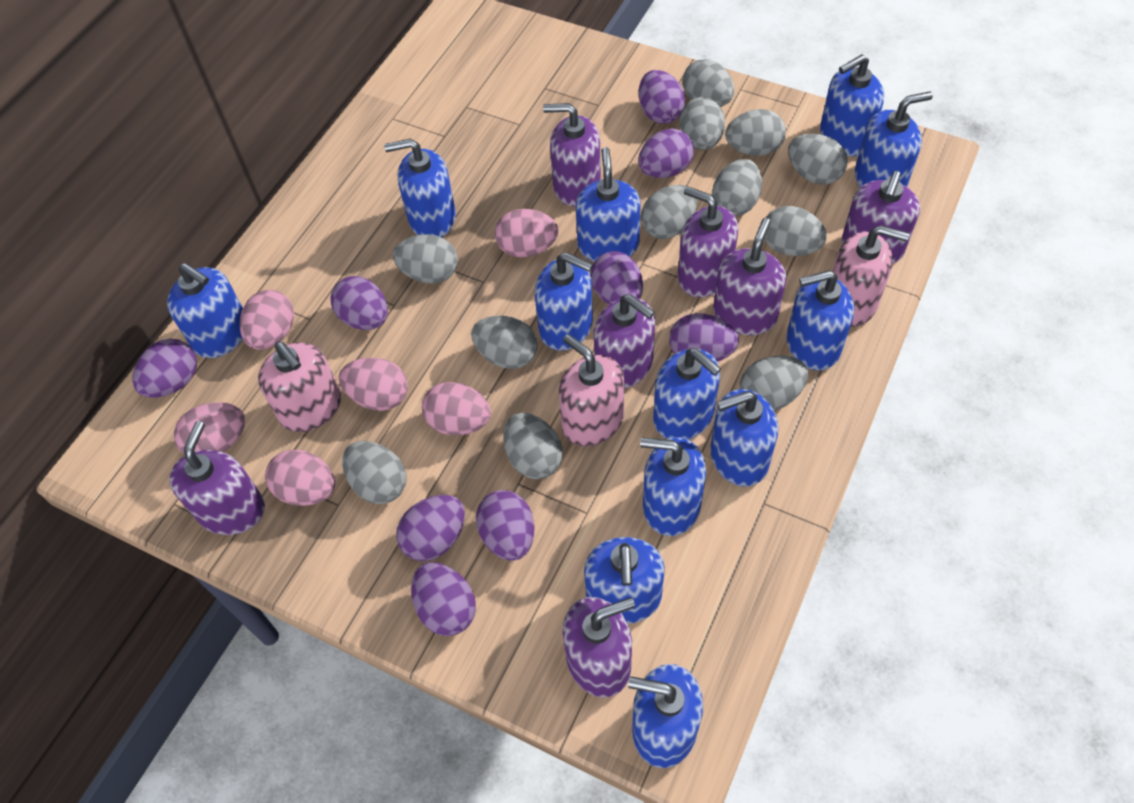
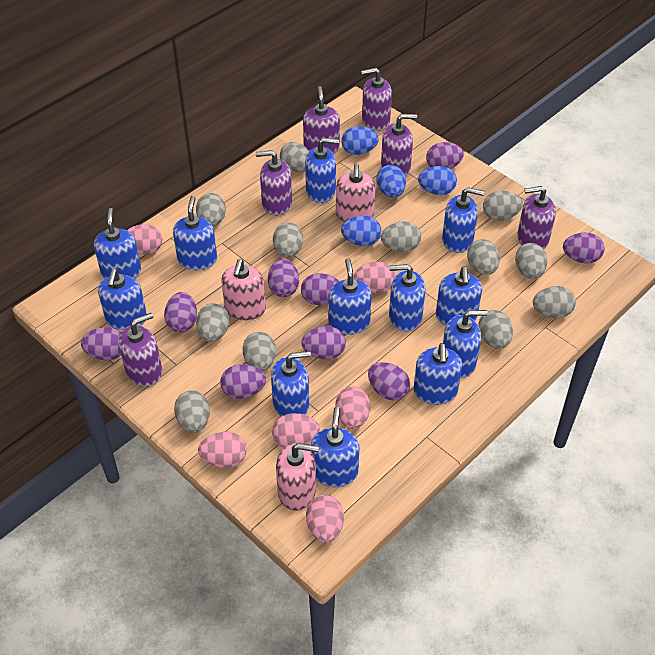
blue egg: none = 0 -> [341,126,379,155] [341,216,381,246] [377,165,406,198] [418,166,457,195] = 4
purple soap dispenser: [169,421,265,535] [543,103,601,206] [563,597,635,697] [594,294,655,389] [678,186,738,297] [713,218,786,335] [842,171,920,264] = 7 -> [118,313,162,387] [256,150,292,216] [303,86,340,154] [361,68,392,131] [381,114,417,176] [517,186,556,249] = 6

